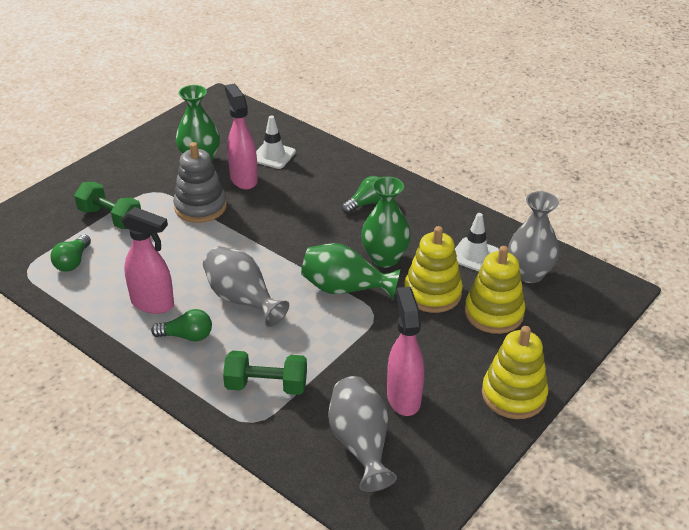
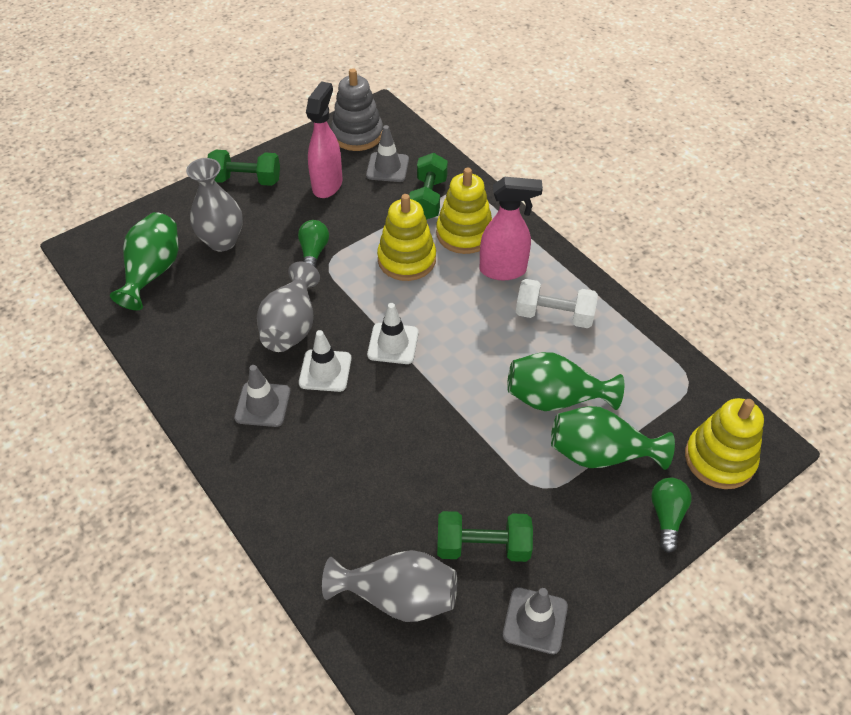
green dumbbell: [74,182,141,229] [223,351,307,395] = 2 -> [208,150,280,186] [409,153,448,220] [437,511,533,562] = 3
green light bulb: [50,234,91,272] [151,309,212,342] [342,176,380,214] = 3 -> [298,220,329,268] [651,478,692,553] = 2
grey traffic cone: none = 0 -> [234,365,291,427] [366,125,409,182] [503,587,568,654] = 3
pink spray bottle: [121,207,174,314] [225,84,258,190] [387,287,424,416] = 3 -> [306,81,343,198] [479,177,543,280] = 2
white dumbbell: none = 0 -> [516,279,598,328] = 1

